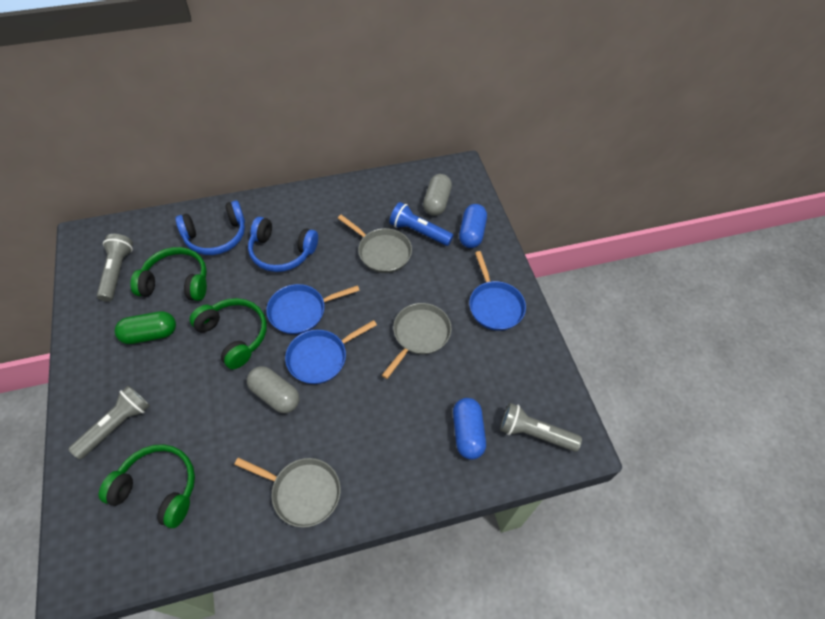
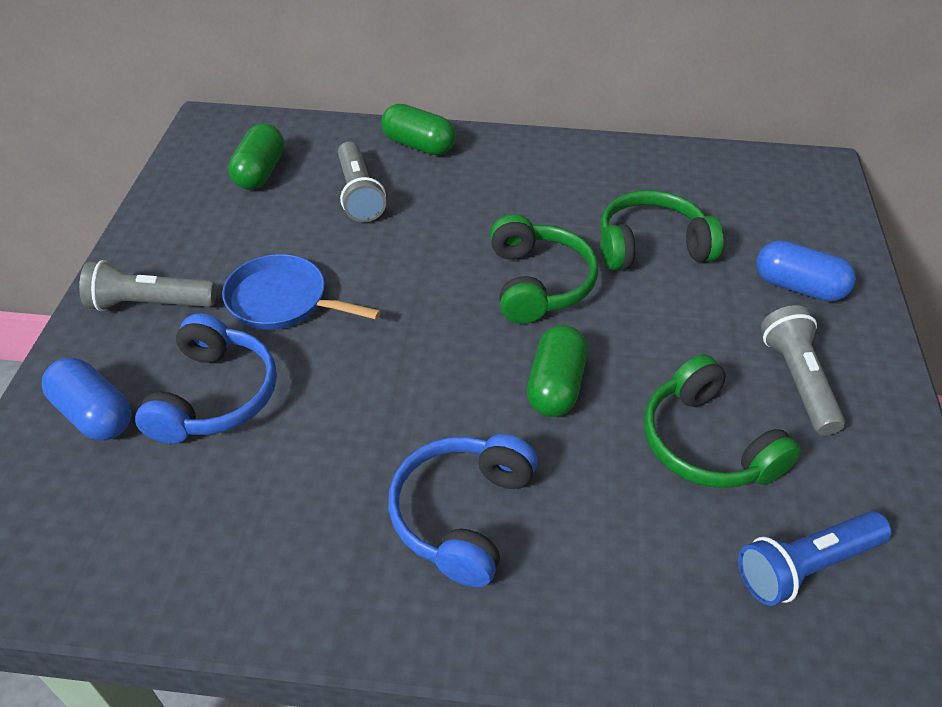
blue pan: [266,284,360,334] [285,320,377,384] [469,251,526,331] = 3 -> [222,254,381,330] = 1
green capsule: [115,311,176,344] = 1 -> [228,123,284,190] [381,104,456,155] [527,325,587,417] = 3
grey capsule: [247,366,299,413] [423,174,452,216] = 2 -> none = 0
grey pan: [234,458,341,527] [338,215,412,273] [382,303,452,379] = 3 -> none = 0

